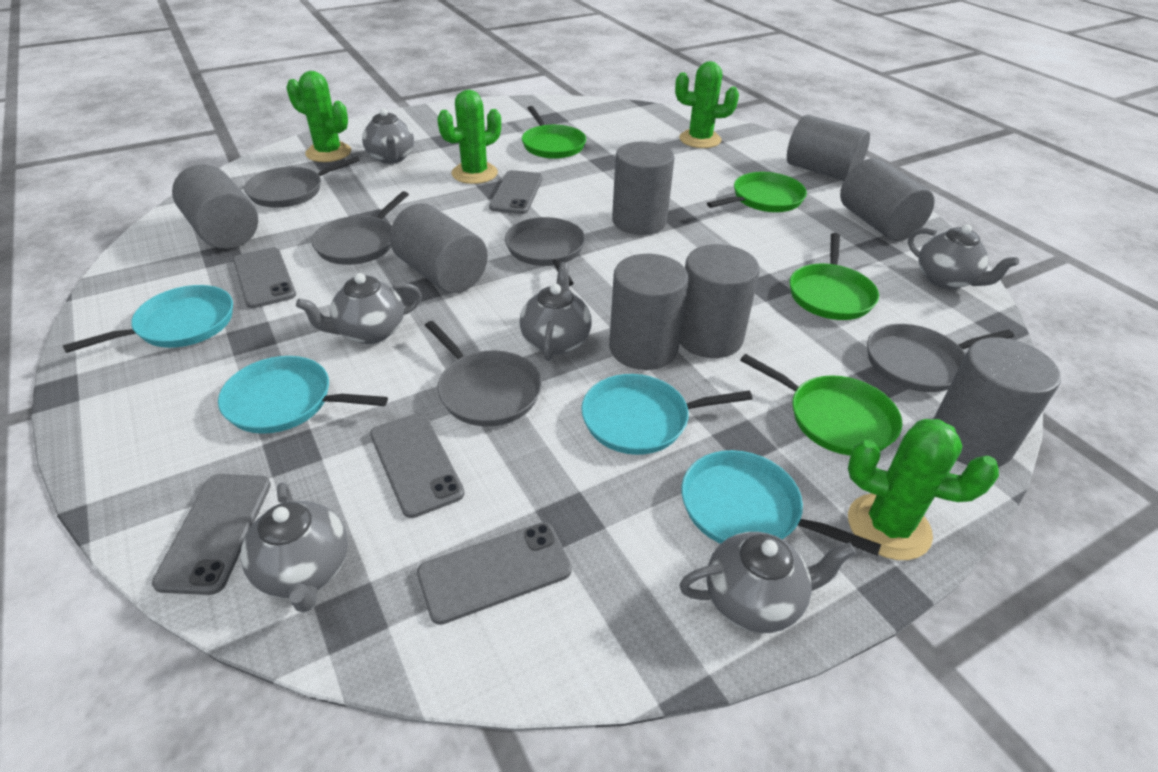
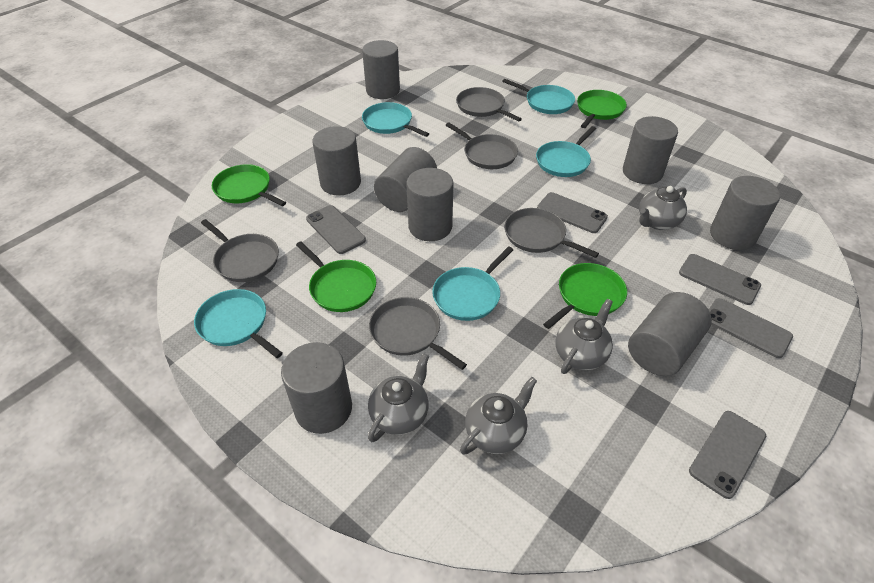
green cactus: [286,71,351,162] [437,90,501,184] [675,61,739,148] [848,419,999,560] = 4 -> none = 0
grey teapot: [241,482,348,613] [296,273,422,344] [362,108,414,164] [520,262,591,361] [679,532,856,633] [908,224,1019,289] = 6 -> [368,354,429,442] [460,377,537,455] [555,299,613,374] [639,186,687,230] = 4
turquoise pan: [63,285,233,353] [218,356,388,434] [581,374,752,455] [681,450,881,556] = 4 -> [194,289,283,358] [362,102,429,137] [432,246,513,321] [502,79,575,114] [536,126,596,177] = 5

